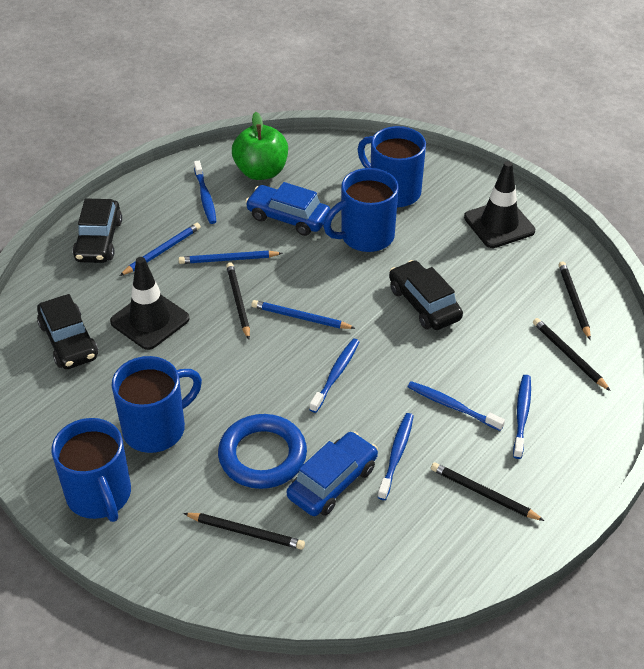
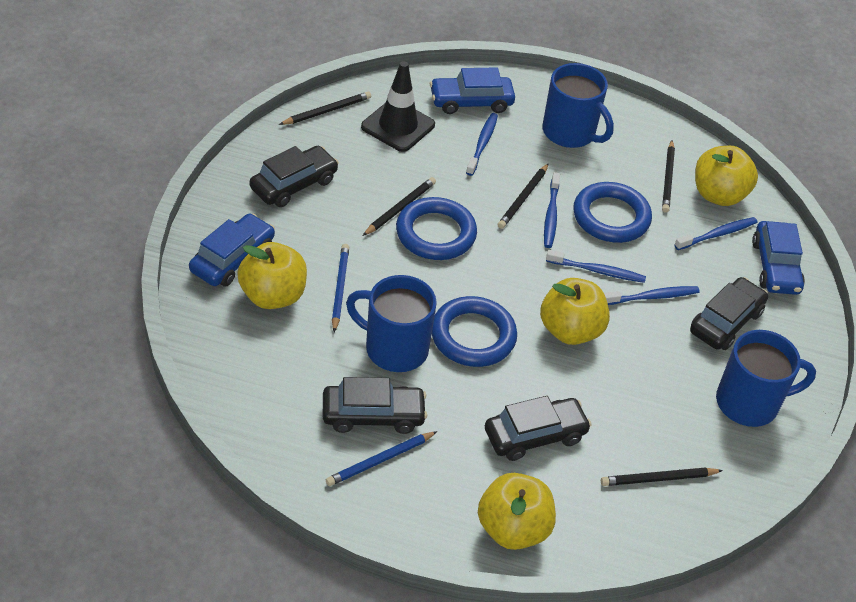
black car: [37,294,98,369] [73,198,122,263] [389,260,463,330] = 3 -> [250,146,339,207] [323,377,427,434] [485,396,591,461] [690,277,768,350] = 4
black traffic cone: [110,257,190,350] [464,161,535,248] = 2 -> [361,61,435,152] = 1
blue car: [245,182,330,236] [287,431,378,516] = 2 -> [189,214,275,287] [430,67,515,114] [752,221,805,295] = 3
blue mug: [51,418,131,522] [112,356,202,453] [323,168,398,252] [358,126,426,208] = 4 -> [346,275,437,372] [542,63,614,148] [716,330,816,427] = 3
blue pencil: [120,223,201,276] [179,250,283,264] [251,300,356,329] = 3 -> [326,431,438,486] [332,244,349,332] = 2
blue ring: [218,414,307,489] = 1 -> [396,197,477,260] [432,296,517,367] [573,182,652,243] = 3
green apple: [232,112,288,180] = 1 -> none = 0
yellow apple: none = 0 -> [237,242,307,309] [478,473,556,550] [540,278,610,345] [695,146,758,206] = 4

